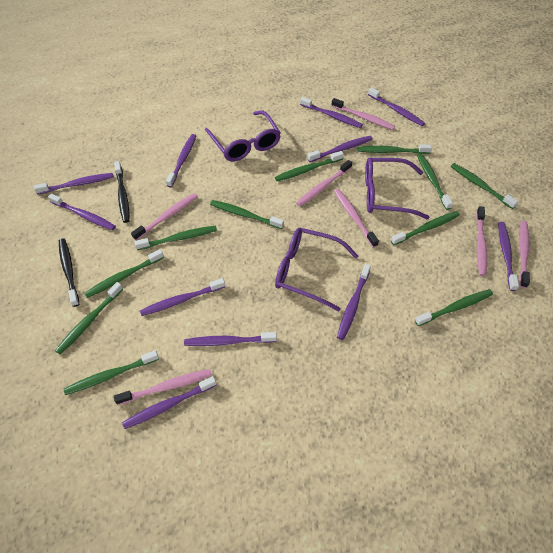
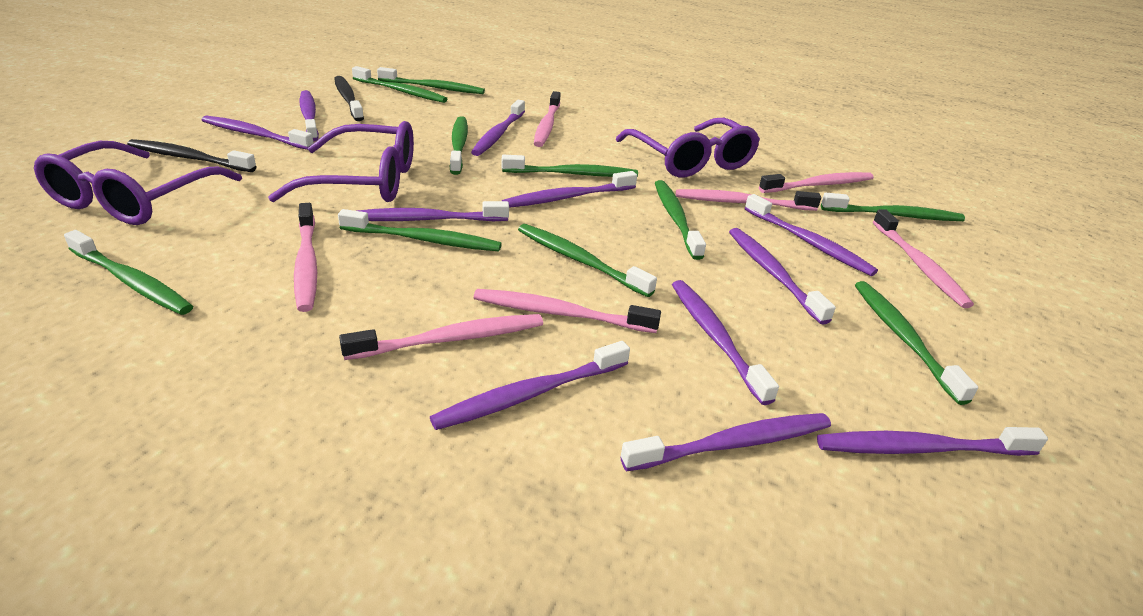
green toothbrush: [55,282,123,354] [64,350,159,395] [84,249,164,298] [134,226,217,250] [210,200,284,229] [275,151,344,181] [358,144,432,154] [391,211,460,245] [415,289,493,326] [417,153,453,210] [451,163,518,209] = 11 -> [64,230,193,315] [338,209,502,251] [352,66,448,103] [377,67,485,94] [450,116,468,175] [502,155,638,177] [518,224,657,297] [655,180,706,260] [821,193,965,221] [855,281,978,405] = 10

